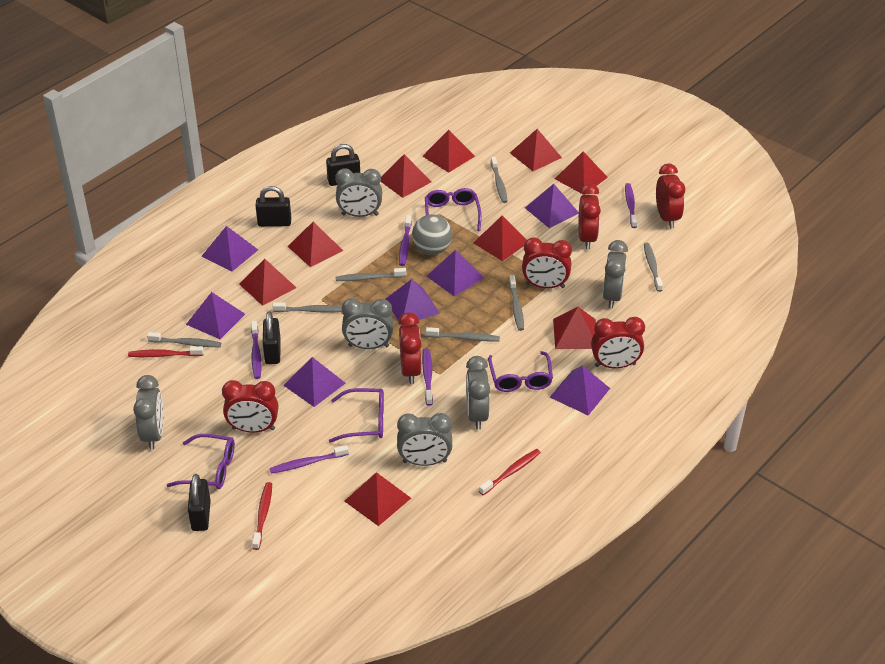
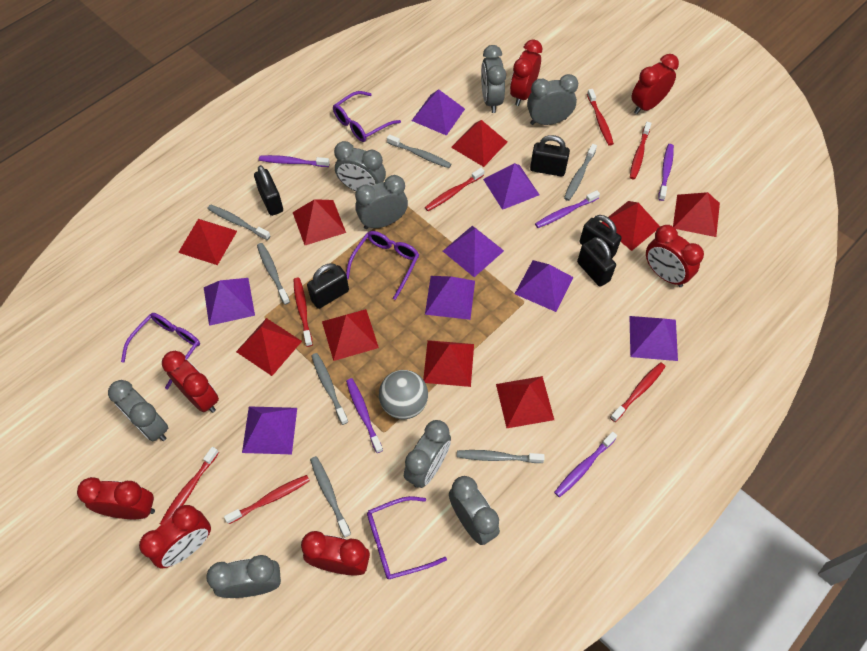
black padlock: [188,474,211,531] [255,186,291,227] [263,311,281,364] [326,144,360,186] = 4 -> [254,165,283,216] [307,263,349,309] [530,135,570,176] [577,237,616,287] [579,215,622,258] = 5
grey clock: [133,375,164,450] [335,168,382,217] [342,298,393,349] [397,413,452,466] [466,356,490,430] [603,240,628,308] = 6 -> [108,380,168,441] [206,555,281,598] [334,141,386,191] [355,175,408,229] [404,420,451,488] [449,476,500,545] [481,45,506,113] [527,74,578,125] = 8
purple pyramid: [186,292,245,339] [202,226,258,271] [283,357,346,407] [386,279,440,321] [427,250,484,297] [525,184,579,228] [550,365,610,415] = 7 -> [204,278,255,326] [242,406,297,454] [412,89,465,136] [425,276,475,320] [443,226,504,277] [483,163,539,210] [515,260,574,312] [629,316,678,361] = 8
red clock: [222,380,278,433] [398,312,422,384] [522,237,572,288] [578,183,601,249] [591,317,645,368] [656,163,685,228] = 6 -> [77,477,155,519] [139,505,211,568] [162,351,219,413] [301,531,370,576] [510,39,542,106] [632,54,679,114] [646,225,704,287] = 7
red toothbrush: [128,346,204,357] [252,482,272,550] [479,449,541,495] = 3 -> [160,447,219,525] [224,475,310,524] [293,278,313,347] [425,168,484,211] [587,89,614,146] [610,362,666,422] [630,122,651,179] = 7

